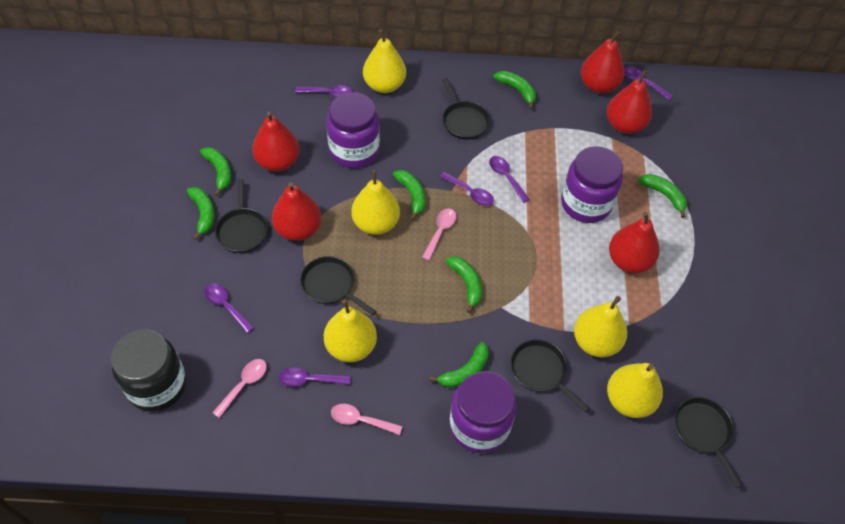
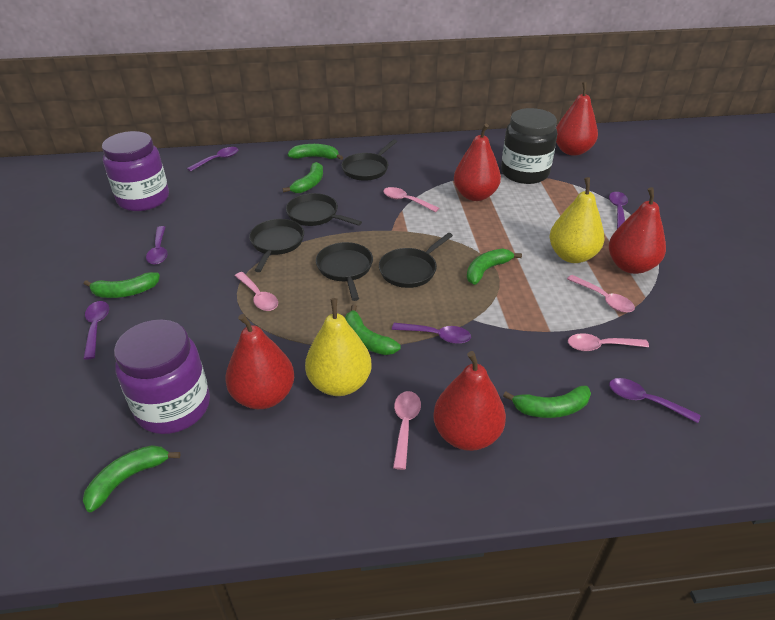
pink spoon: [212,359,267,418] [331,404,403,435] [422,208,456,261] = 3 -> [235,272,278,311] [383,187,439,212] [393,391,421,470] [567,275,635,313] [568,333,649,351] = 5
purple jar: [326,92,380,168] [449,371,517,454] [561,146,623,223] = 3 -> [102,131,169,211] [114,319,210,434] = 2
yellow pear: [324,299,377,362] [351,170,400,235] [363,29,406,93] [574,296,627,358] [607,363,663,418] = 5 -> [305,298,372,396] [549,177,605,263] = 2

